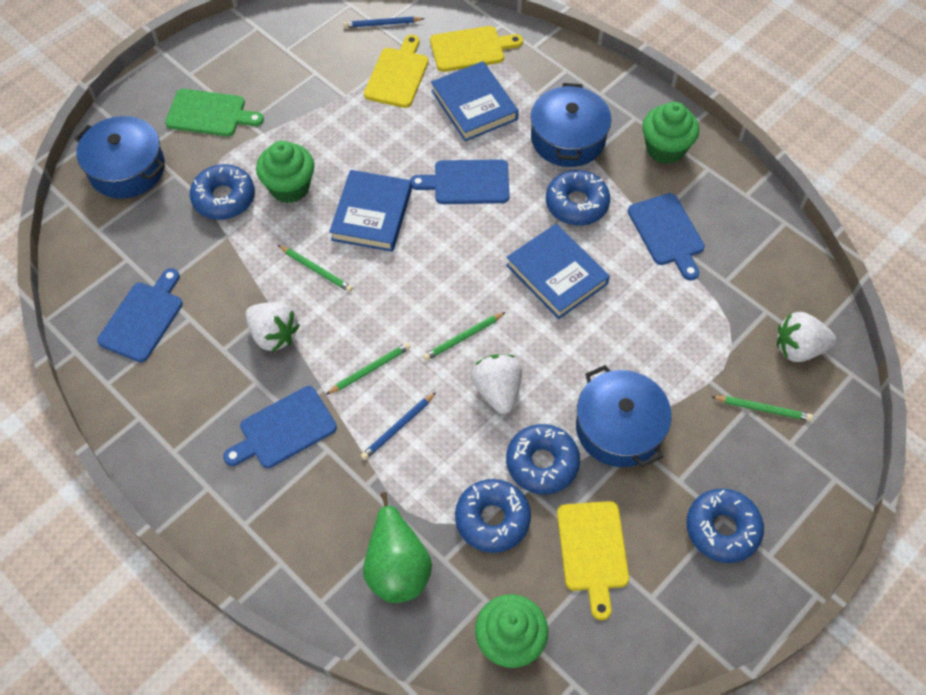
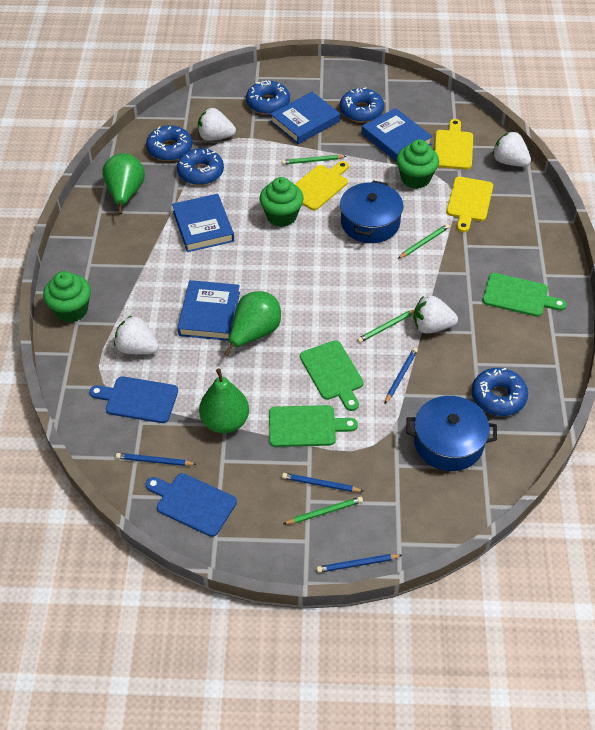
blue book: [329,170,412,252] [431,61,519,141] [506,224,610,319] = 3 -> [172,194,234,252] [177,280,240,341] [270,92,340,144] [362,108,432,162] = 4
blue cutting board: [97,268,183,362] [223,386,337,468] [410,159,510,204] [628,193,705,281] = 4 -> [89,376,178,423] [146,473,237,537] = 2
blue pencil: [343,17,425,28] [361,392,436,460] = 2 -> [116,453,196,466] [282,473,363,492] [317,554,402,573] [385,347,418,404] = 4
blue pot: [75,116,165,199] [530,83,612,167] [576,365,672,467] = 3 -> [340,180,403,243] [406,396,497,471] = 2
green cutting board: [165,89,264,136] = 1 -> [269,405,358,447] [300,340,363,411] [483,273,567,317] = 3
green pear: [363,492,432,603] = 1 -> [102,153,145,214] [199,368,249,434] [224,291,281,356] = 3
white strawberry: [246,302,300,352] [471,354,522,414] [777,312,836,362] = 3 -> [114,315,159,354] [198,108,236,141] [414,295,458,333] [493,131,531,167] = 4

